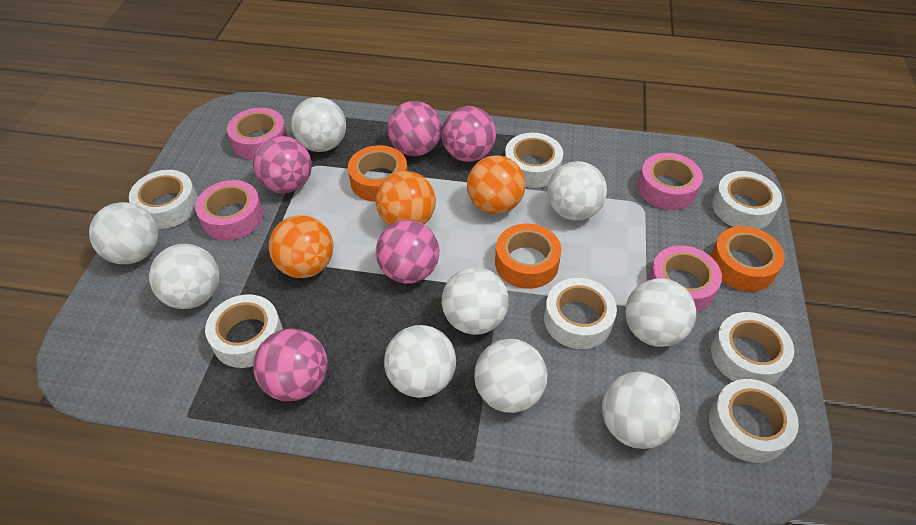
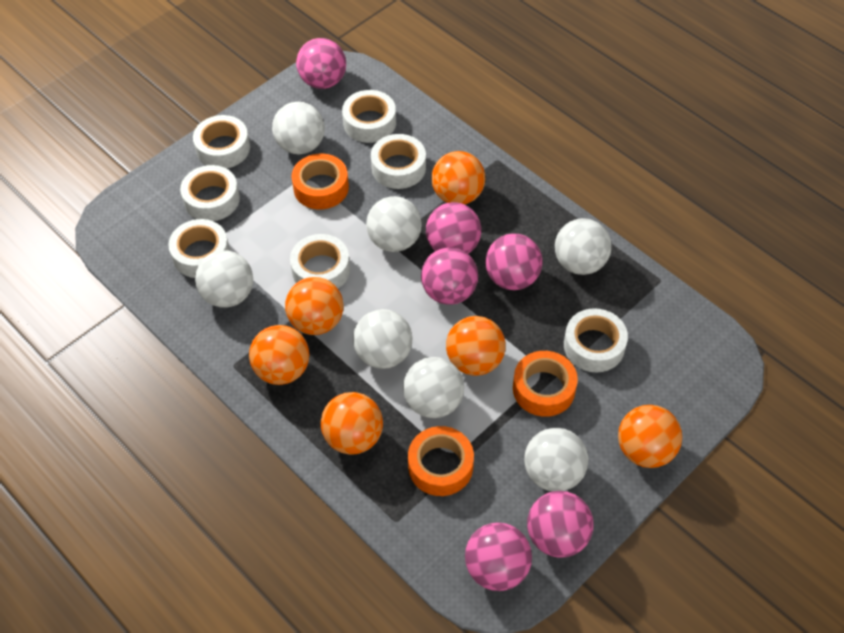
orange ball: [269,215,334,278] [376,171,436,226] [467,155,525,214] = 3 -> [249,325,309,385] [285,277,344,335] [321,392,383,455] [432,151,485,205] [446,316,505,376] [618,405,682,468] = 6
pink ball: [253,136,312,193] [253,328,328,401] [376,220,439,283] [387,101,442,156] [441,106,496,162] = 5 -> [296,38,346,89] [421,247,478,305] [426,202,481,254] [465,522,532,591] [485,233,542,290] [527,491,594,558] = 6
pink tape: [195,180,263,240] [227,108,288,160] [638,153,703,210] [648,245,722,312] = 4 -> none = 0
white ball: [89,202,158,264] [149,244,219,309] [291,97,346,152] [384,325,456,398] [442,267,509,335] [474,339,547,413] [547,161,607,221] [602,372,680,449] [625,278,696,347] = 9 -> [195,250,253,308] [272,102,325,154] [353,309,412,369] [366,196,422,252] [403,357,464,418] [524,428,588,491] [555,218,612,275] = 7

